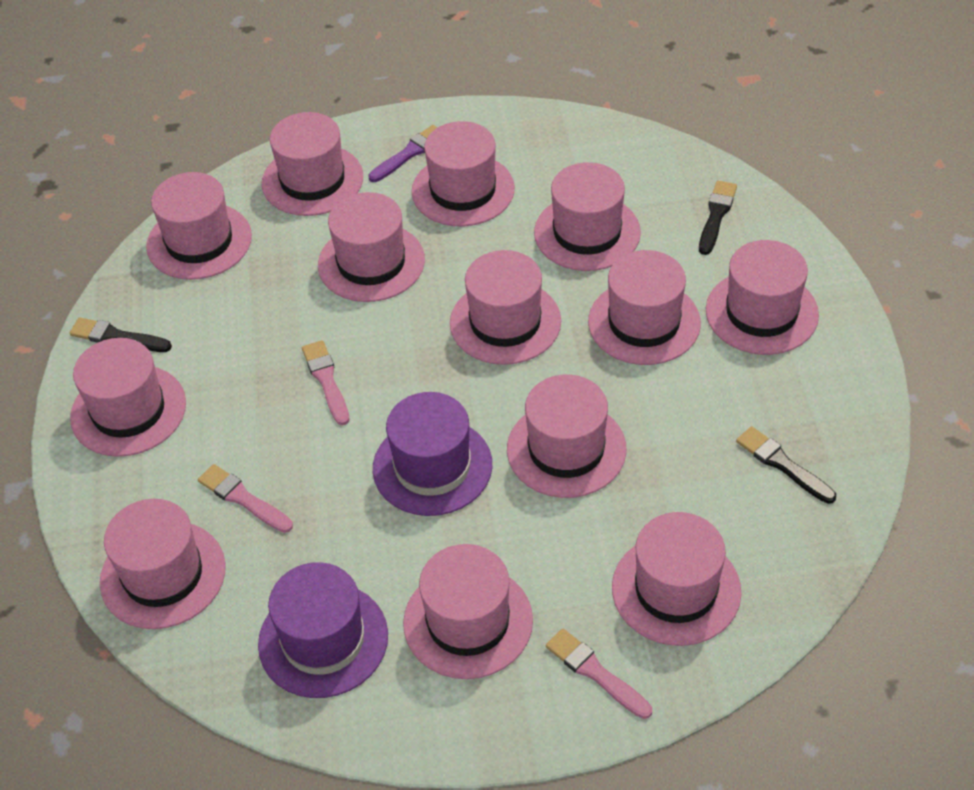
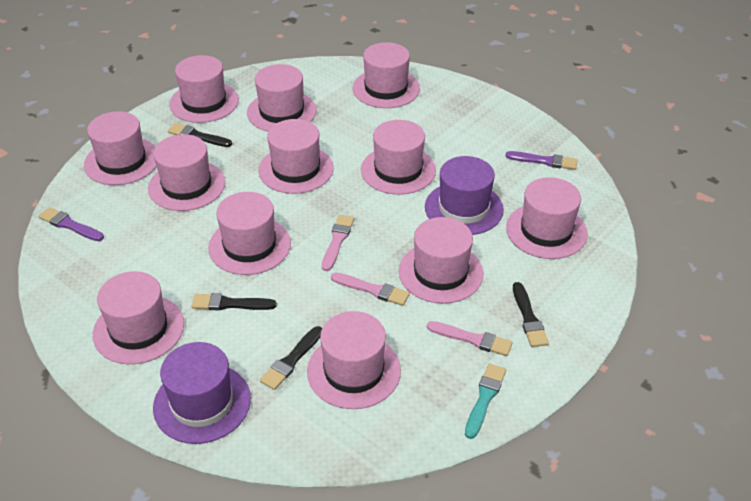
black brush: [70,318,172,352] [699,181,737,255] [736,426,836,504] = 3 -> [168,123,232,147] [192,293,277,310] [260,326,322,390] [513,282,549,347] = 4
pink hat: [70,338,186,457] [100,499,226,629] [146,172,252,280] [262,112,363,216] [318,192,425,302] [403,544,533,679] [412,121,515,226] [450,250,561,365] [507,375,626,498] [534,162,641,271] [588,250,701,365] [612,512,741,646] [706,240,819,355] = 13 -> [84,111,157,185] [93,271,184,364] [148,134,225,211] [169,55,239,123] [208,192,291,275] [247,64,317,132] [258,119,334,194] [307,311,401,409] [353,42,420,108] [361,120,436,195] [399,217,483,304] [506,177,588,259] = 12
purple brush: [368,125,438,182] = 1 -> [39,207,104,241] [505,151,577,170] = 2
turquoise brush: none = 0 -> [465,363,506,439] = 1

